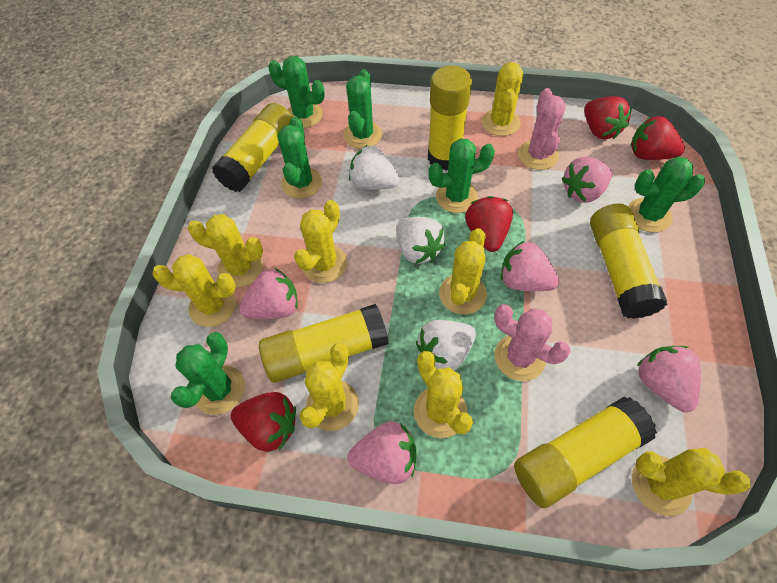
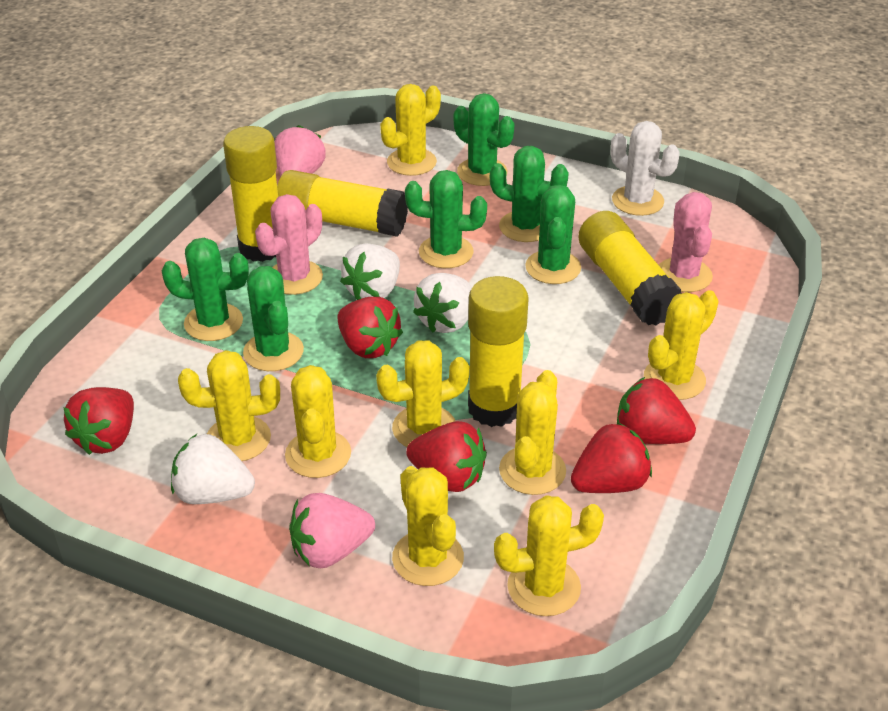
pink strawberry: [239,268,298,319] [347,421,416,484] [501,241,559,291] [561,157,612,203] [637,346,701,412] = 5 -> [274,125,326,176] [289,493,375,568] = 2
red strawberry: [231,392,296,452] [465,196,513,252] [584,96,632,139] [631,116,685,160] = 4 -> [63,387,134,455] [337,297,403,358] [406,421,487,492] [571,422,652,493] [617,377,696,444] = 5
white cactus: none = 0 -> [611,121,680,216] = 1
yellow glue stick: [212,103,293,192] [259,304,389,383] [428,66,472,171] [514,397,657,508] [590,203,667,319] = 5 -> [223,126,278,262] [277,170,408,237] [468,276,529,427] [578,211,682,325] = 4

